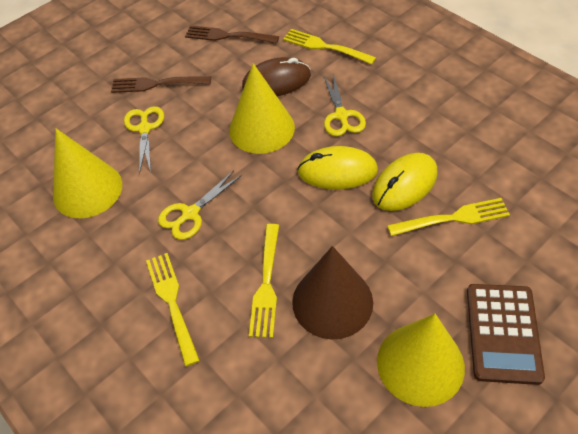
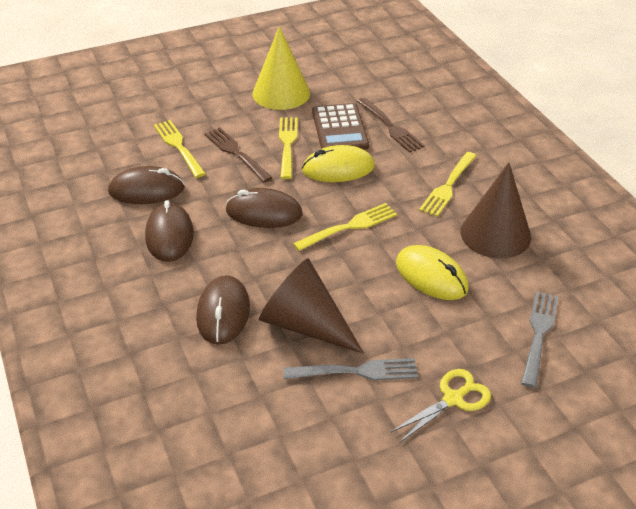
brown cone: [292,246,373,340] = 1 -> [259,258,364,354] [461,163,531,259] = 2
brown mouse: [242,57,311,96] = 1 -> [108,166,185,204] [145,200,194,262] [196,275,250,345] [226,188,303,228] = 4
grey fork: none = 0 -> [283,358,418,380] [521,291,559,388] = 2
yellow cone: [53,128,122,218] [229,63,295,154] [377,314,465,407] = 3 -> [253,26,310,110] = 1
yellow scissors: [124,106,164,174] [158,170,242,240] [323,74,366,136] = 3 -> [390,369,491,443] = 1

